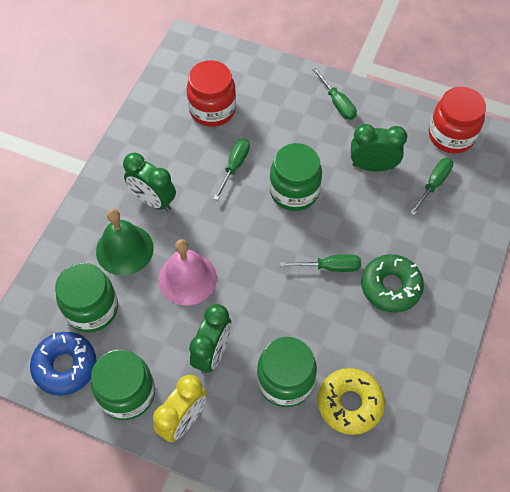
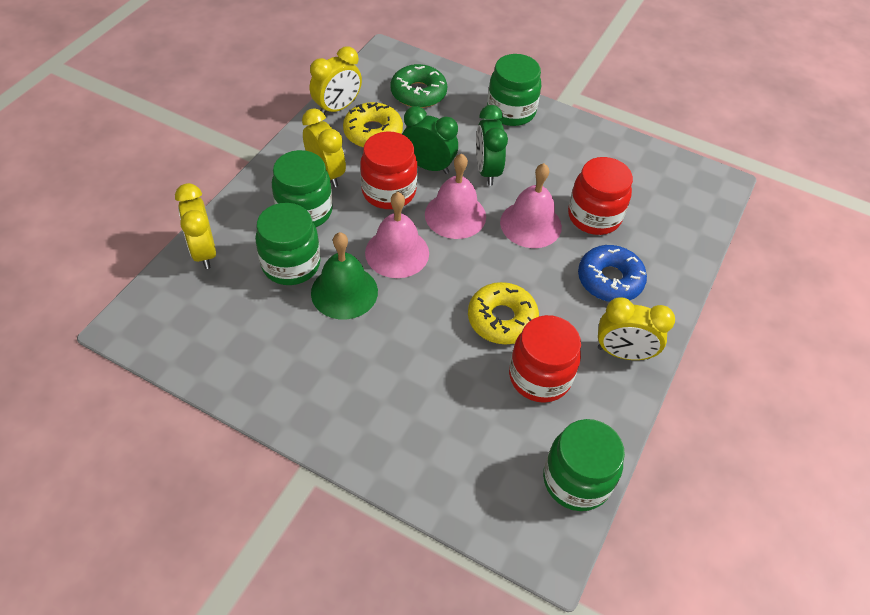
green clock: [123,153,176,211] [189,304,231,374] [351,124,407,171] = 3 -> [402,106,458,174] [476,105,508,186] = 2
green screwdriver: [214,138,250,200] [280,254,361,272] [312,68,357,120] [410,158,453,215] = 4 -> none = 0
pink bell: [158,239,217,305] = 1 -> [365,192,429,278] [425,154,486,239] [500,163,562,248] = 3
red jar: [187,60,236,127] [429,87,486,153] = 2 -> [360,131,417,209] [509,315,581,403] [568,157,633,235] = 3
yellow clock: [153,375,207,442] = 1 -> [175,183,216,269] [302,108,346,188] [310,46,362,114] [598,297,675,360] = 4
yellow donut: [318,368,385,435] = 1 -> [343,102,403,148] [468,282,539,344] = 2

